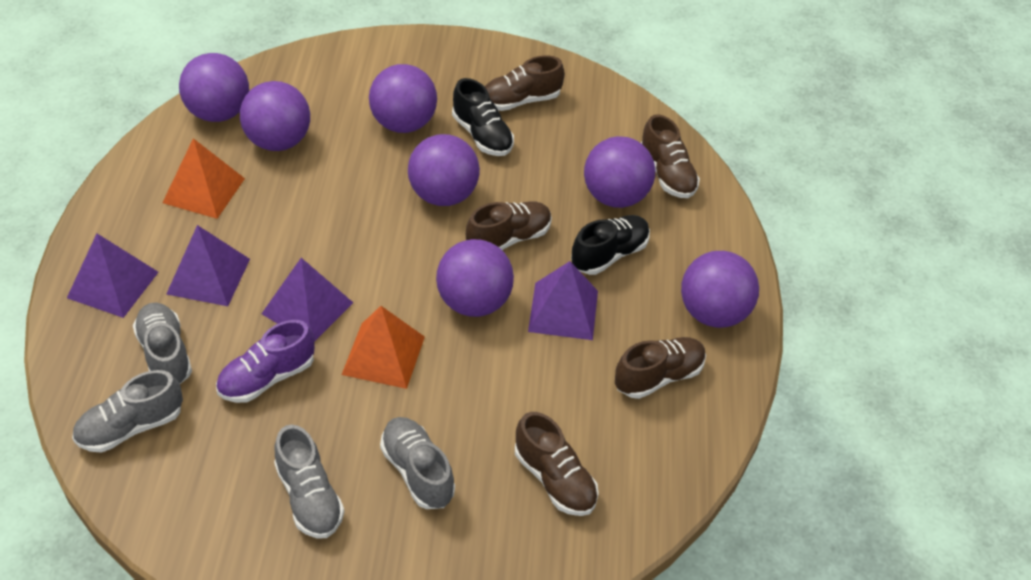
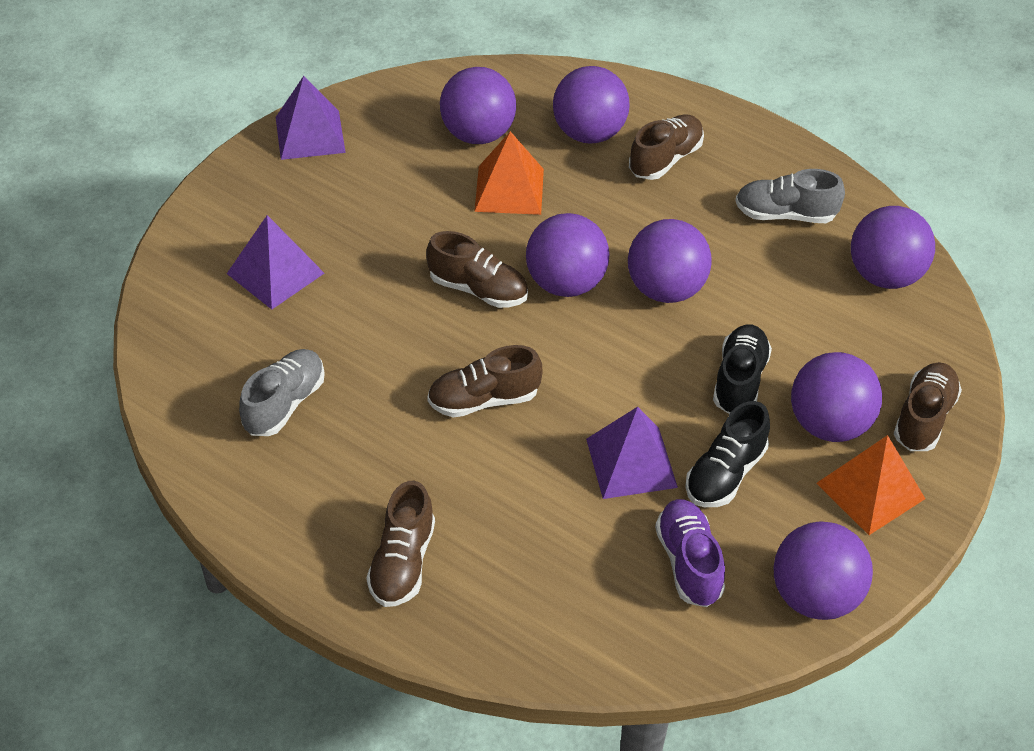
grey shoe: [72,370,183,453] [133,303,192,384] [274,425,344,538] [380,417,455,509] = 4 -> [239,349,325,436] [735,169,845,223] = 2
purple pyramid: [67,234,158,318] [166,225,250,306] [261,258,353,341] [528,261,598,340] = 4 -> [227,215,324,309] [276,76,346,160] [586,407,678,499] = 3

